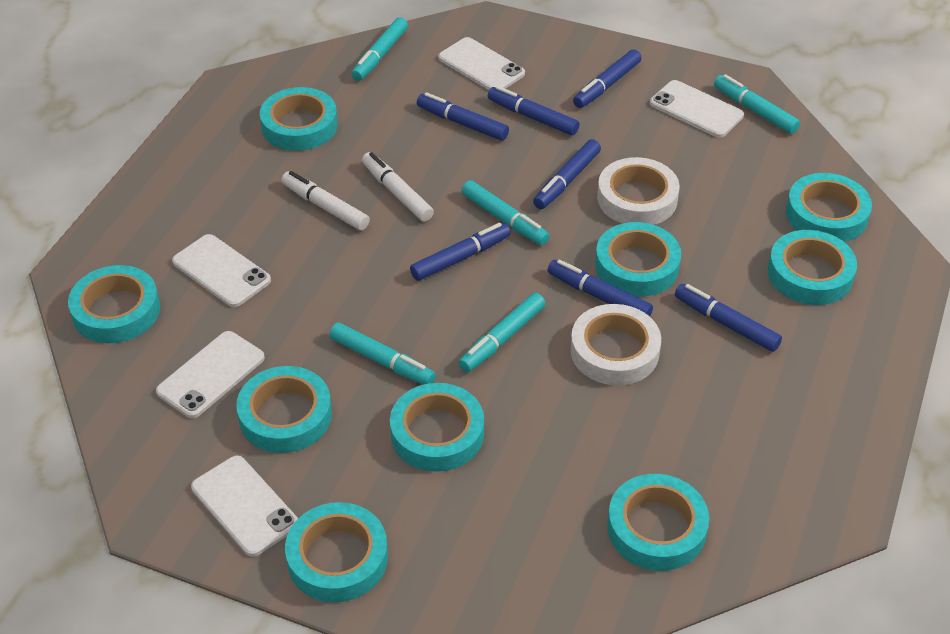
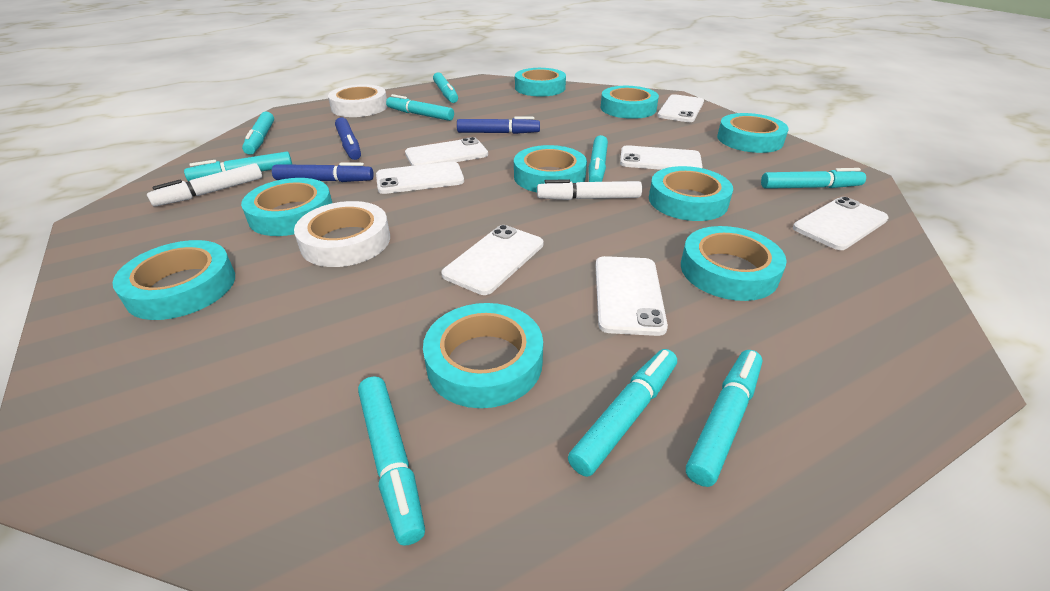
blue marker: [410,223,511,281] [417,92,509,141] [488,86,580,135] [533,139,601,209] [547,260,653,317] [573,49,641,108] [675,284,782,352] = 7 -> [272,162,374,182] [335,117,361,160] [457,117,540,134] = 3
turquoise marker: [330,322,436,385] [351,17,408,81] [459,293,546,372] [462,180,550,245] [714,74,800,134] = 5 -> [184,152,292,181] [242,111,274,155] [358,376,425,546] [386,94,454,121] [433,72,458,103] [568,349,677,477] [589,135,608,182] [686,350,762,487] [761,168,866,189] = 9
white phone: [156,331,265,418] [172,234,271,307] [191,456,298,557] [438,37,525,90] [650,80,744,138] = 5 -> [376,161,464,194] [405,137,488,166] [441,225,543,295] [595,256,668,336] [620,145,703,170] [657,94,704,122] [793,197,889,250] = 7

